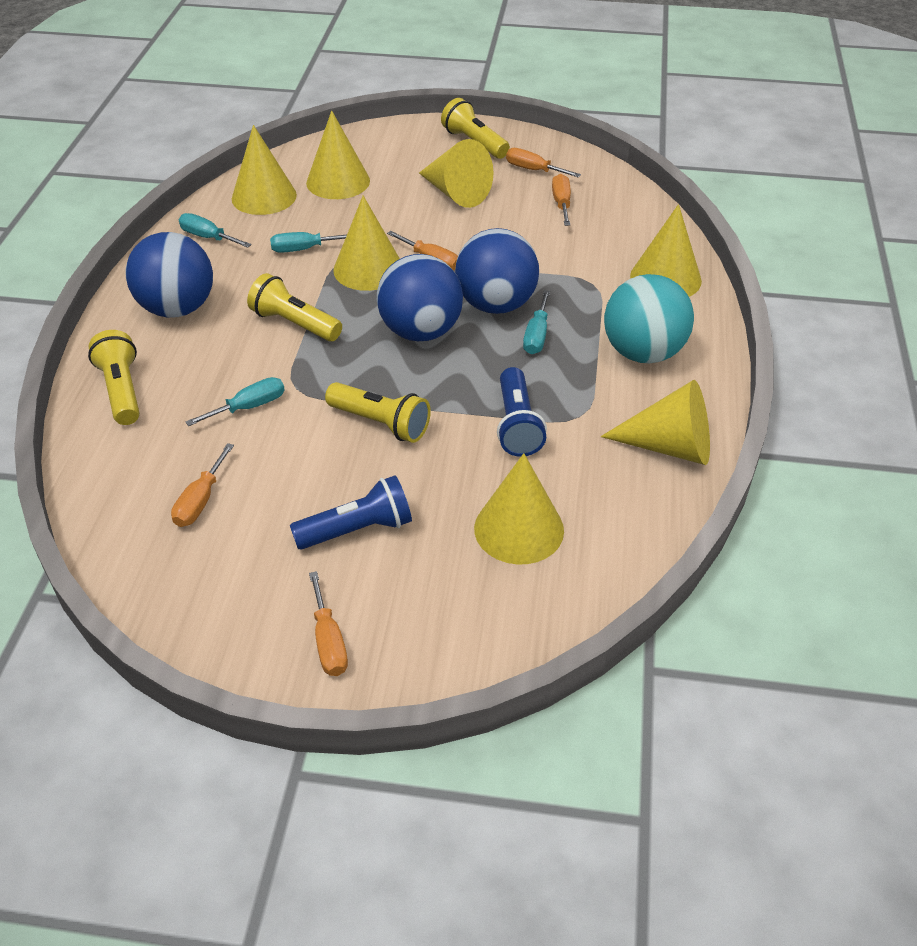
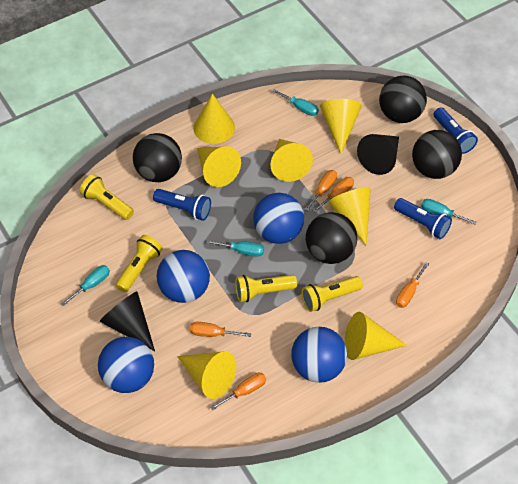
black ball: none = 0 -> [133,133,182,182] [306,212,357,264] [379,76,427,123] [412,130,462,179] = 4
black cone: none = 0 -> [100,291,155,351] [357,134,399,175] = 2
blue ball: [126,232,213,318] [377,254,463,341] [455,228,539,314] = 3 -> [98,337,154,393] [157,250,210,303] [253,193,304,244] [291,327,347,383] = 4
blue flashlight: [290,475,412,550] [497,367,547,457] = 2 -> [153,189,211,221] [394,198,452,239] [434,108,478,154] = 3
turquoise ball: [604,274,694,364] = 1 -> none = 0

